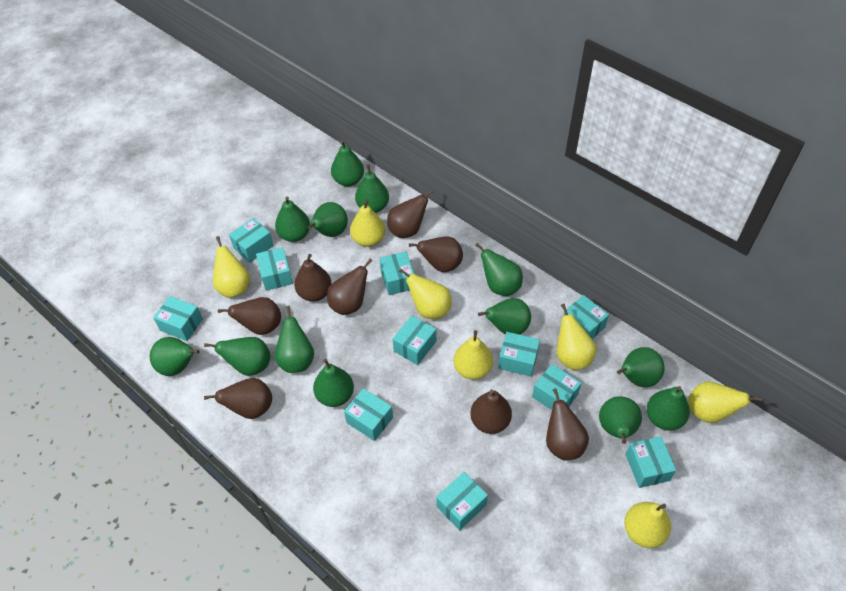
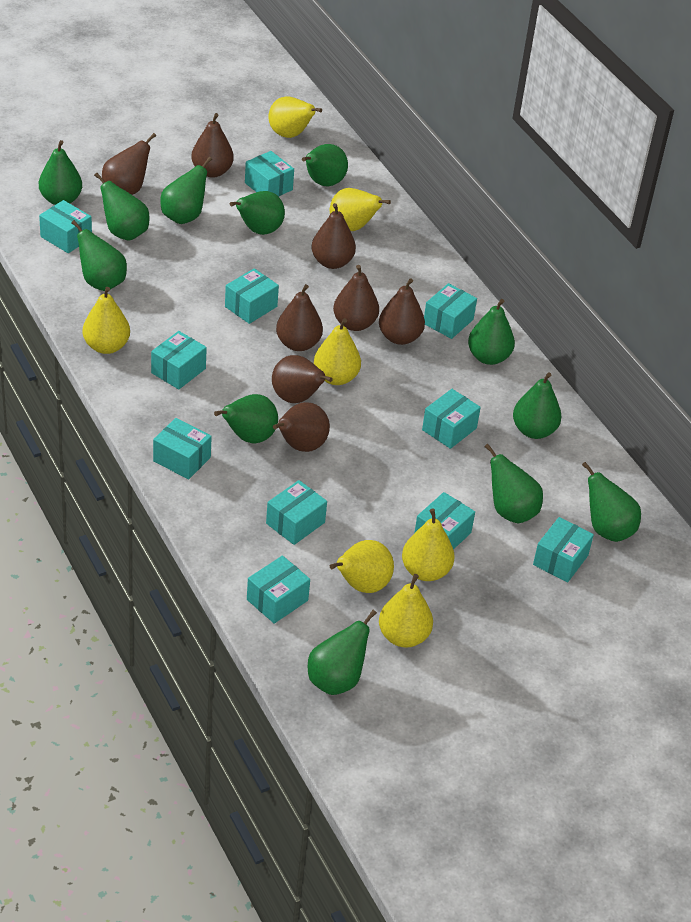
green pear: [150,337,200,376] [204,337,270,376] [275,196,310,242] [275,306,314,373] [308,202,348,237] [313,359,354,407] [331,141,364,186] [355,165,389,213] [475,243,523,296] [478,298,531,335] [599,396,642,444] [617,347,665,387] [647,386,690,431] = 13 -> [39,140,82,205] [72,220,127,291] [94,173,149,241] [160,157,212,224] [214,394,278,443] [230,191,285,235] [302,144,348,186] [308,610,377,695] [468,299,515,365] [484,444,543,523] [513,372,562,439] [582,462,641,542] = 12

